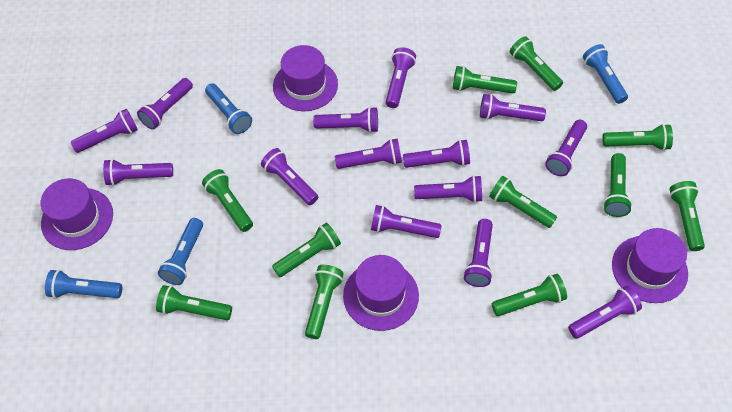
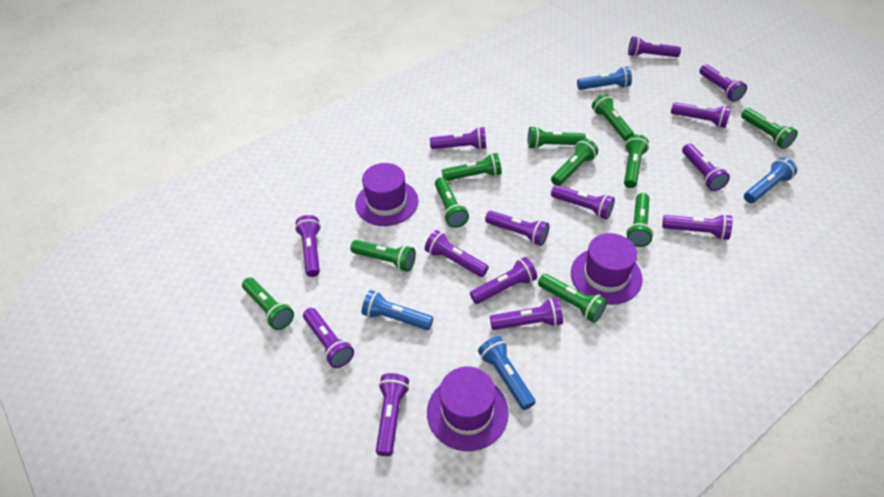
purple hat: [41,178,113,250] [273,45,338,111] [343,255,419,331] [612,228,688,303] = 4 -> [355,163,419,226] [427,367,509,451] [571,233,643,305] = 3

